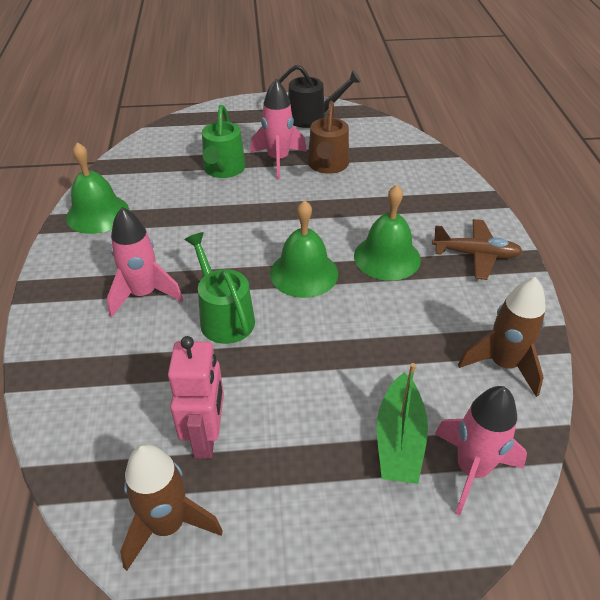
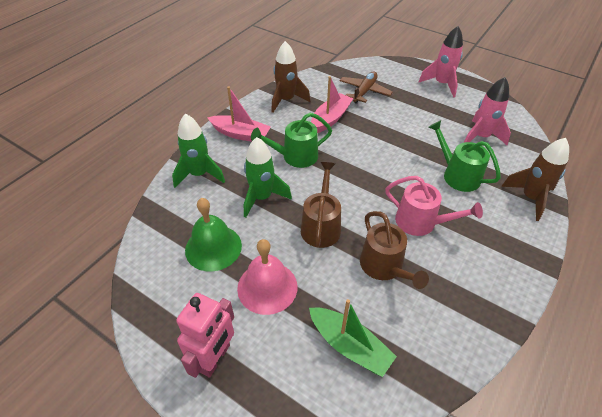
black watering can: [278,65,361,128] = 1 -> none = 0
brown watering can: [308,101,349,174] = 1 -> [301,162,341,248] [360,211,429,289] = 2
green bell: [66,142,129,234] [270,200,338,298] [354,185,421,281] = 3 -> [185,198,242,271] = 1
green rocket: none = 0 -> [172,114,225,188] [244,137,292,218] = 2
pink bell: none = 0 -> [237,239,298,315] = 1
pink boat: none = 0 -> [207,86,271,142] [311,76,353,133] = 2
pink rocket: [107,207,183,318] [250,79,307,179] [435,386,527,515] = 3 -> [419,26,463,97] [464,77,511,145] = 2
pink watering can: none = 0 -> [385,176,483,236] = 1

